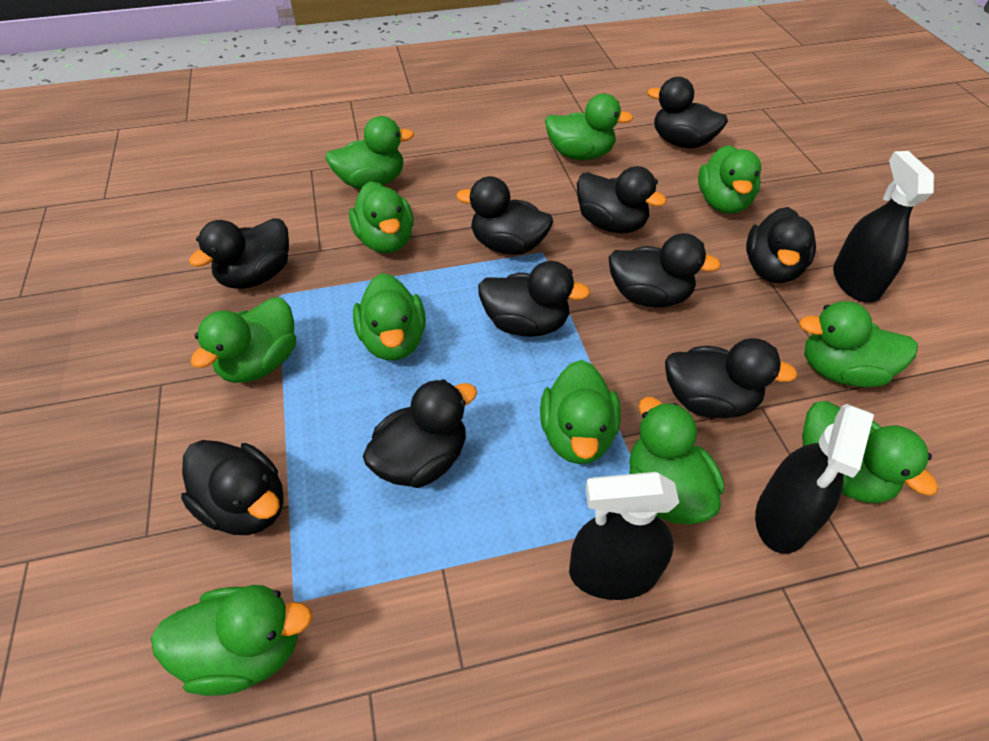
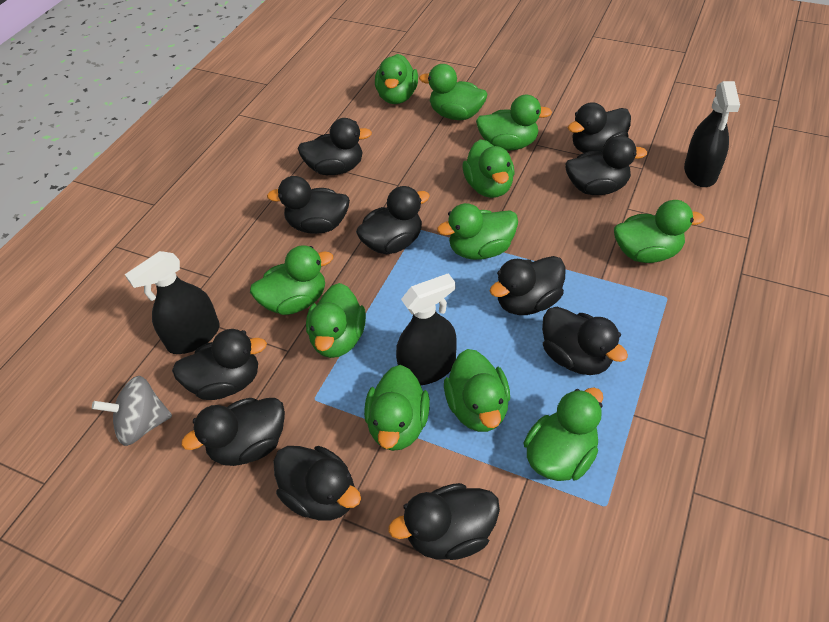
black duck: [181,440,284,535] [189,218,289,289] [362,379,477,488] [456,176,553,255] [478,261,590,337] [577,166,667,233] [609,233,721,308] [647,77,728,149] [665,338,798,418] [746,207,816,283] = 10 -> [172,329,267,400] [182,398,285,466] [267,176,350,234] [274,446,361,521] [298,118,372,175] [356,186,430,254] [388,483,500,560] [490,256,566,315] [542,307,628,375] [565,135,647,195] [568,102,631,153] = 11
grey spinning top: none = 0 -> [92,376,172,446] = 1

